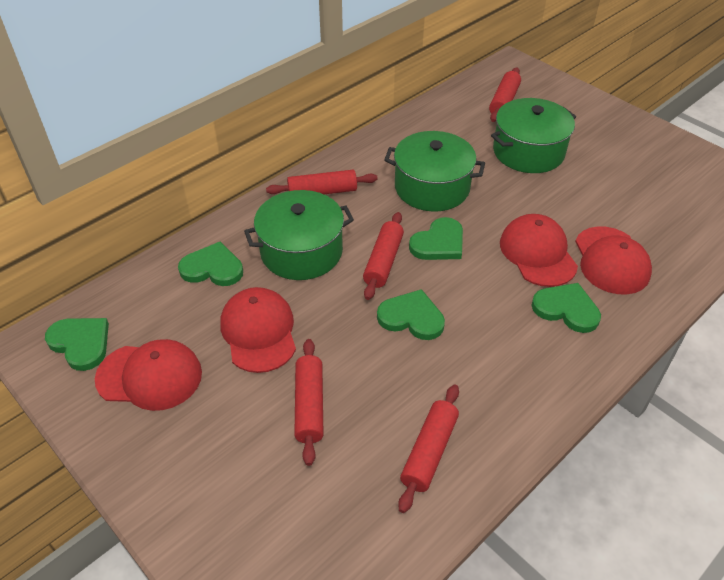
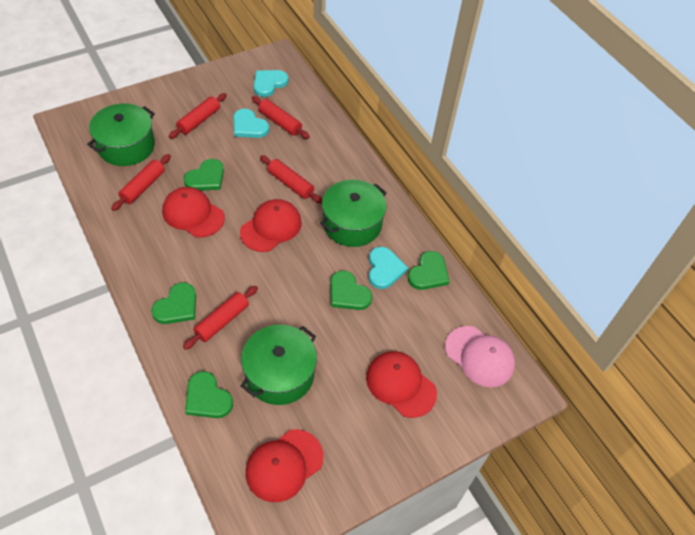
pink cap: none = 0 -> [445,326,515,387] = 1
turquoise heart: none = 0 -> [233,108,269,138] [254,70,288,97] [369,247,408,289] = 3

